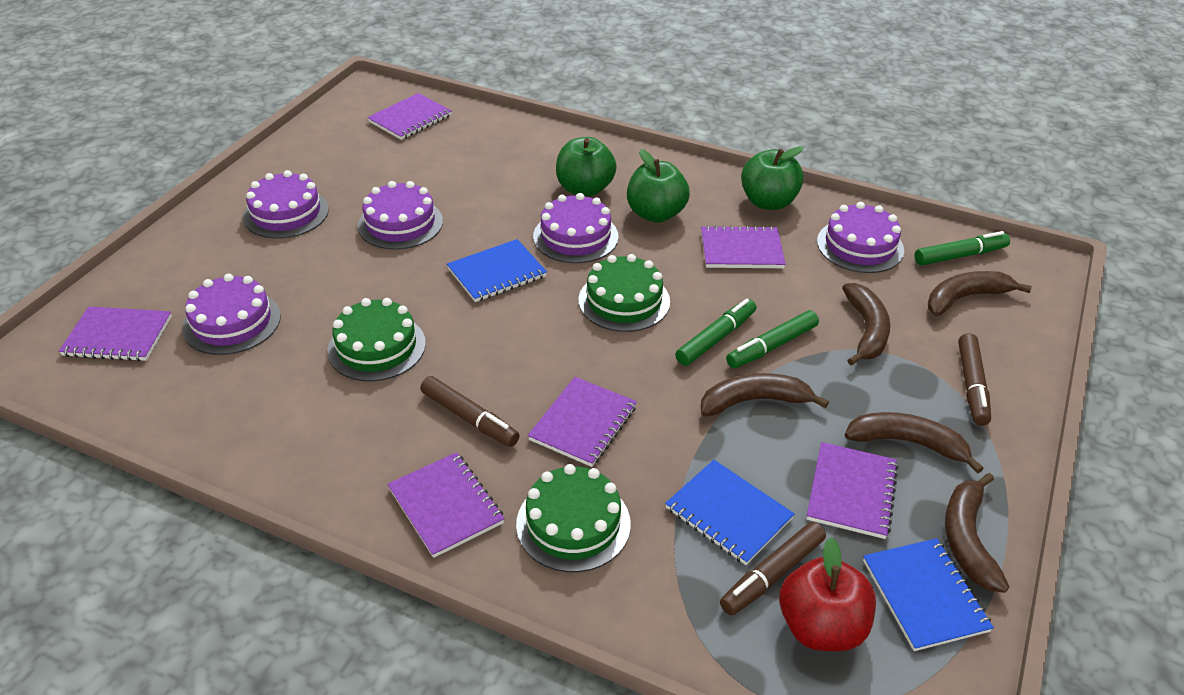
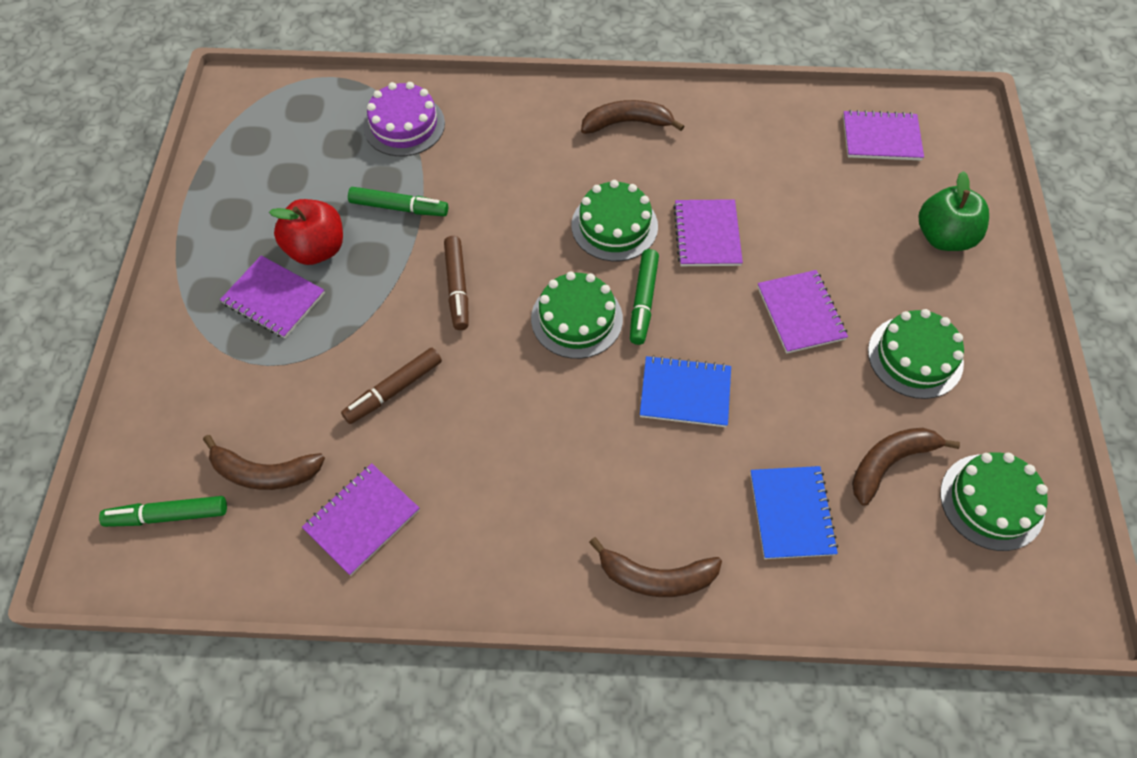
blue notebook: [447,239,547,302] [665,460,795,565] [863,538,994,651] = 3 -> [640,355,731,427] [750,466,838,559] = 2
brown banana: [701,373,829,417] [842,283,890,366] [845,412,984,474] [928,271,1032,316] [945,473,1009,593] = 5 -> [203,435,325,490] [581,100,684,134] [589,537,722,597] [852,428,960,506] = 4
brown marker: [420,376,520,447] [720,521,826,615] [958,333,991,426] = 3 -> [341,348,442,424] [444,236,469,330] = 2
green apple: [556,137,617,197] [627,149,690,223] [741,146,804,210] = 3 -> [919,171,989,251] = 1
green cake: [328,298,426,381] [516,464,631,572] [579,254,670,332] = 3 -> [531,271,623,359] [572,180,658,261] [868,309,964,399] [940,452,1048,551] = 4
purple cake: [182,273,281,355] [243,170,329,239] [358,181,443,250] [533,193,619,263] [817,202,904,273] = 5 -> [363,82,445,156] = 1
purple notebook: [59,307,172,361] [367,93,452,140] [387,452,505,558] [528,377,637,467] [701,225,786,268] [807,442,898,539] = 6 -> [220,255,325,338] [302,463,419,576] [673,199,743,266] [758,270,848,354] [843,110,924,161] = 5

